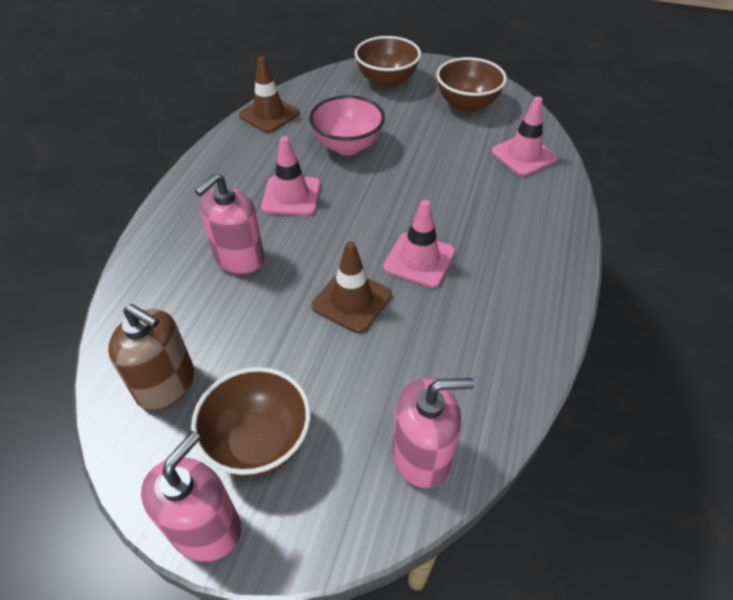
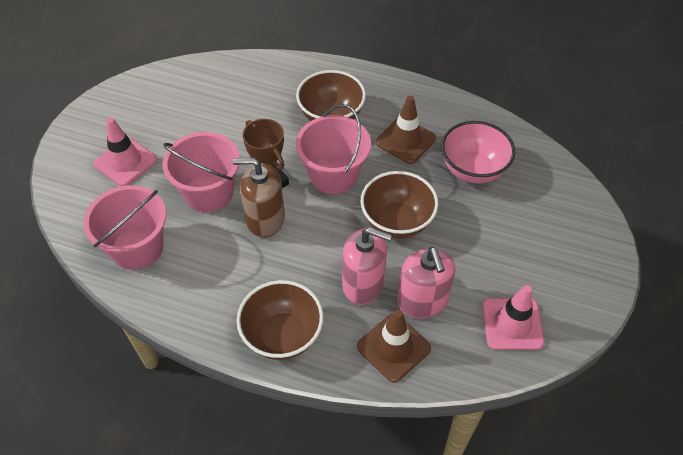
brown trophy: none = 0 -> [243,119,289,188] = 1
pink bucket: none = 0 -> [83,185,166,270] [162,132,240,212] [296,104,371,194] = 3
pink soap dispenser: [141,431,241,562] [195,173,265,275] [393,378,474,488] = 3 -> [342,227,392,305] [397,247,455,318] = 2
pink traffic cone: [261,136,321,216] [383,200,455,288] [491,96,558,176] = 3 -> [94,117,157,186] [482,285,545,350] = 2

